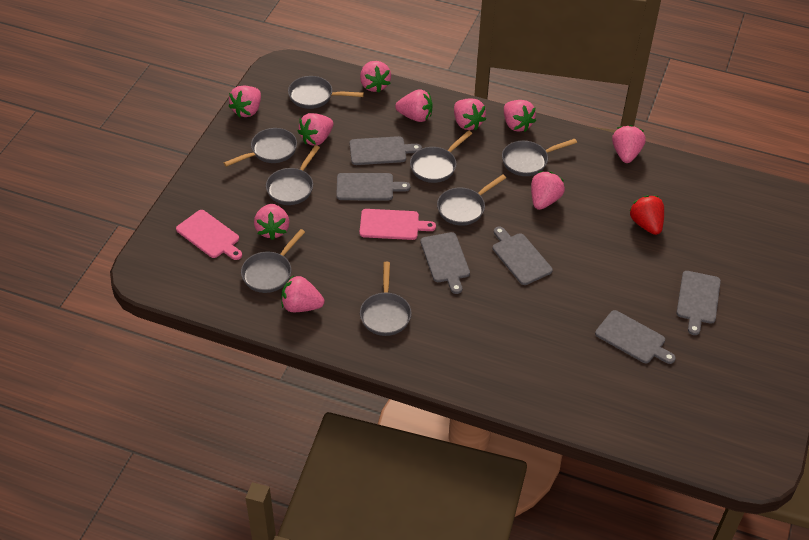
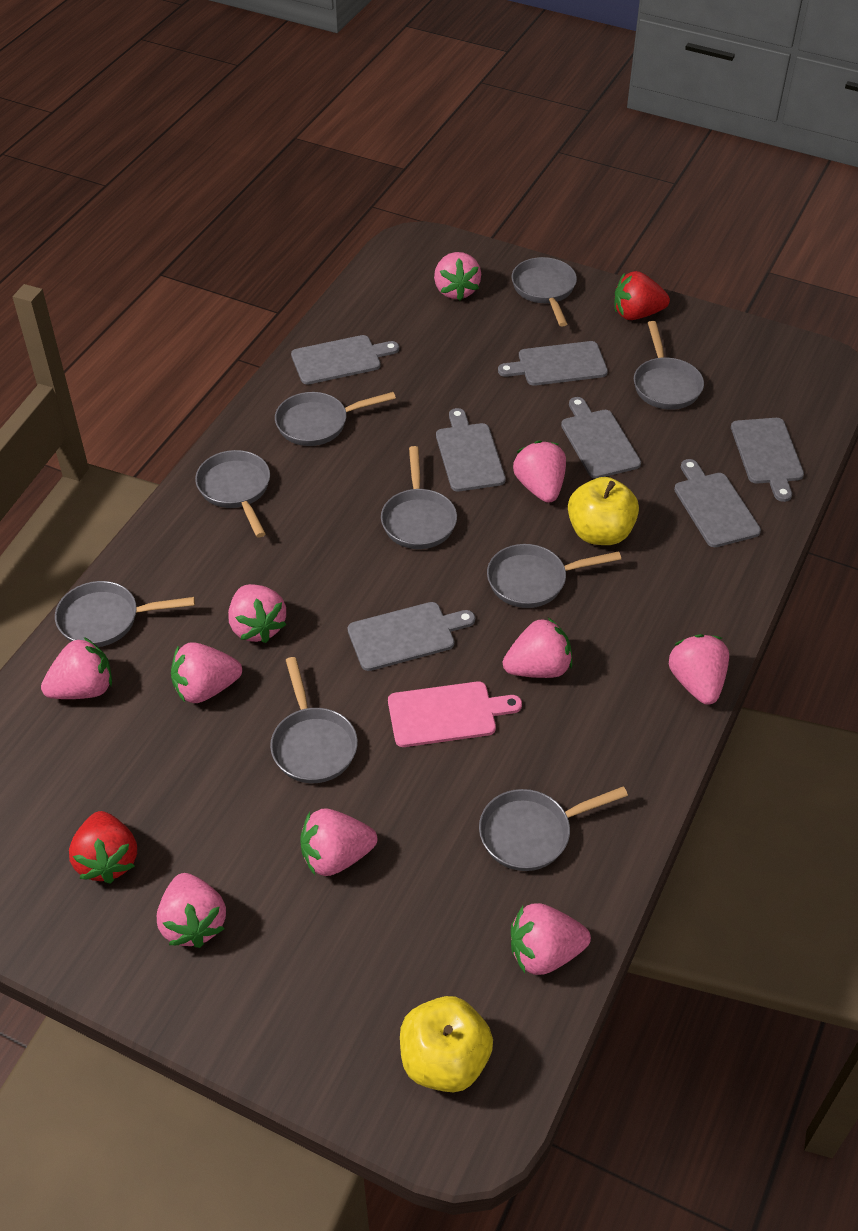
grey cutting board: [336,173,410,200] [350,136,422,165] [420,232,470,294] [493,227,553,285] [595,310,676,364] [677,271,721,335] = 6 -> [291,335,399,384] [347,602,475,671] [436,408,506,491] [498,341,608,386] [561,397,641,479] [674,459,761,547] [731,418,804,502] = 7
grey pan: [224,128,297,167] [241,229,305,293] [266,145,320,205] [288,76,364,109] [360,262,412,336] [410,130,472,183] [437,174,506,226] [502,139,577,176] = 8 -> [55,581,195,647] [195,450,270,537] [270,657,358,783] [275,392,396,446] [381,446,457,549] [479,786,628,871] [487,544,621,608] [511,257,577,326] [634,321,704,410] = 9
pink cutting board: [176,210,242,260] [359,209,436,240] = 2 -> [388,681,522,747] = 1
red strawberry: [629,195,664,235] = 1 -> [69,811,137,884] [614,271,670,320] = 2
yellow apple: none = 0 -> [400,996,493,1092] [568,477,639,545] = 2

